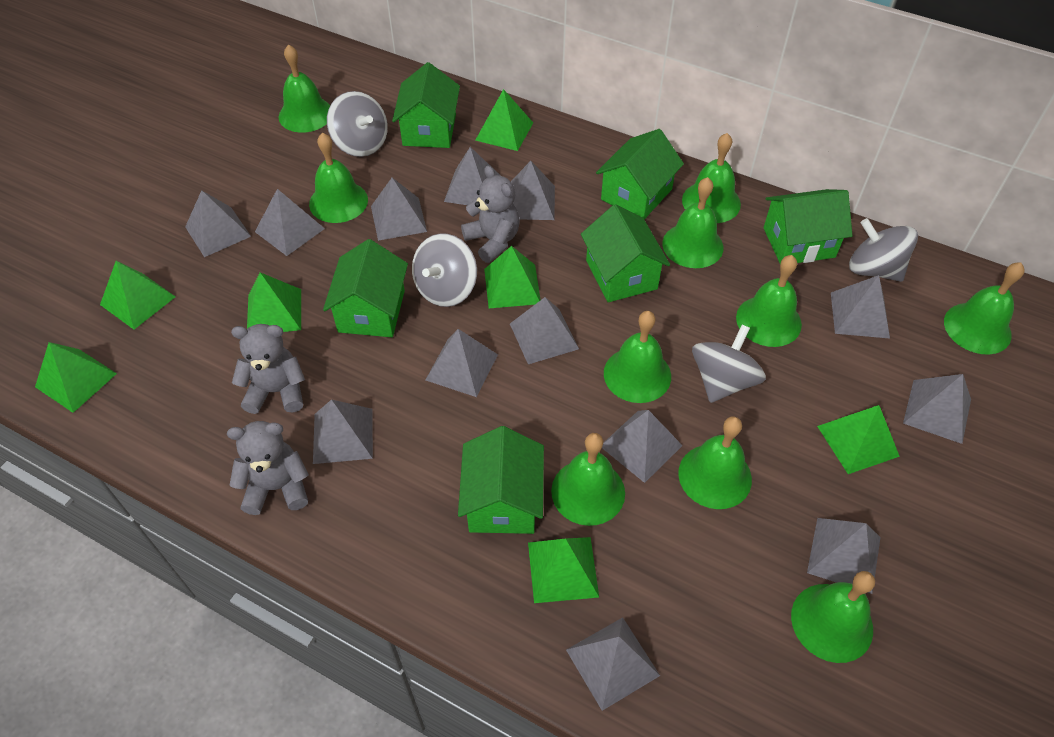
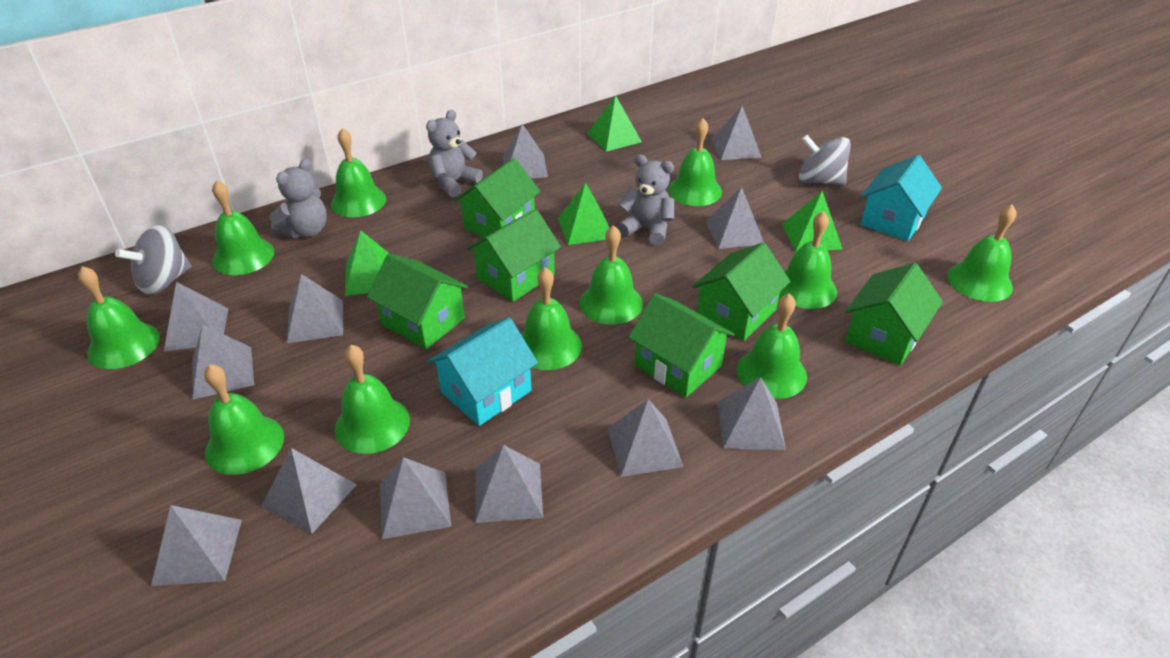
green bell: [279,44,330,133] [309,133,368,223] [551,433,625,526] [604,311,671,403] [662,177,723,268] [678,416,752,509] [682,133,741,223] [736,255,802,347] [791,571,875,663] [944,262,1025,354] = 10 -> [78,266,160,369] [204,364,284,475] [212,180,274,275] [331,128,386,217] [335,345,410,454] [521,267,582,370] [579,225,643,325] [668,118,722,206] [737,294,807,399] [779,211,837,309] [948,204,1017,302] = 11
green pyramid: [35,342,117,413] [100,261,176,329] [247,272,301,332] [475,89,533,151] [484,246,540,308] [528,537,599,603] [817,405,900,474] = 7 -> [345,230,390,296] [558,183,609,245] [588,95,642,152] [782,191,842,252] = 4
grey pyramid: [185,190,251,257] [255,189,325,256] [313,399,373,464] [371,178,427,241] [426,329,498,397] [444,147,501,205] [510,297,579,364] [511,161,555,220] [566,617,660,711] [602,410,683,483] [807,518,881,594] [831,275,890,338] [903,374,971,444] = 13 -> [151,505,242,586] [164,282,229,352] [192,325,254,399] [261,448,357,534] [287,274,343,343] [380,457,451,539] [475,445,543,523] [502,124,548,178] [607,399,683,477] [706,187,764,249] [712,106,762,160] [717,377,786,450] = 12
grey spinning top: [327,91,388,157] [412,233,477,307] [692,325,766,403] [849,218,918,282] = 4 -> [115,225,191,295] [799,135,851,185] = 2
turquoise house: none = 0 -> [428,318,538,426] [860,155,942,241] = 2

